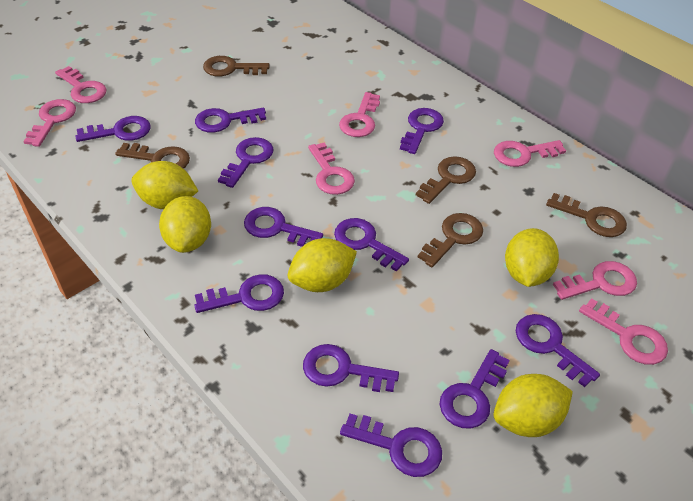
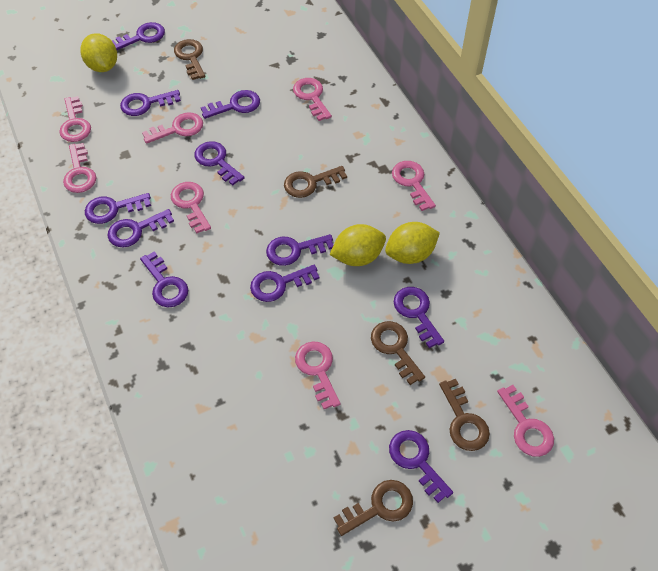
pink key: [23,99,76,147] [55,66,106,103] [308,143,355,195] [339,92,380,137] [494,140,566,167] [553,261,637,300] [579,298,668,365] = 7 -> [59,96,91,142] [63,143,96,193] [142,112,203,144] [171,182,211,233] [293,78,332,121] [295,341,341,409] [392,161,436,211] [497,385,554,457] = 8
yellow lemon: [131,161,198,209] [159,196,211,253] [288,238,357,292] [493,374,573,437] [505,228,559,287] = 5 -> [80,33,117,72] [330,224,386,266] [385,222,440,264] = 3

